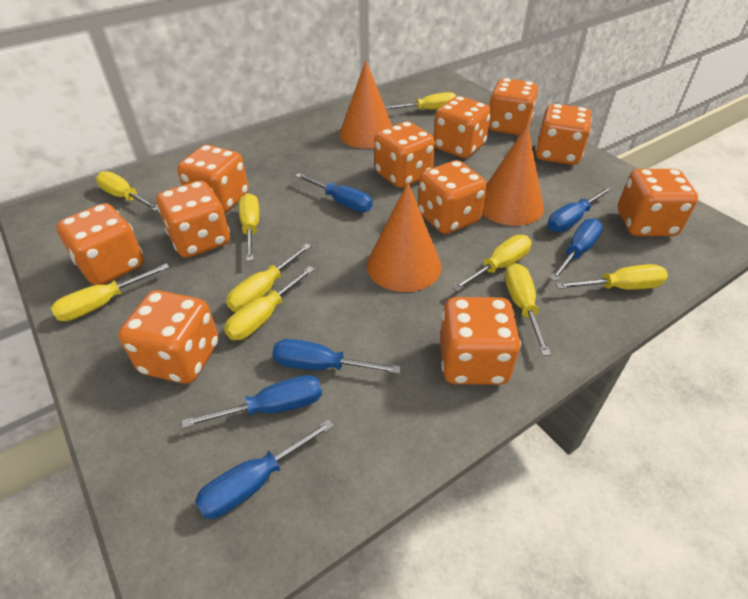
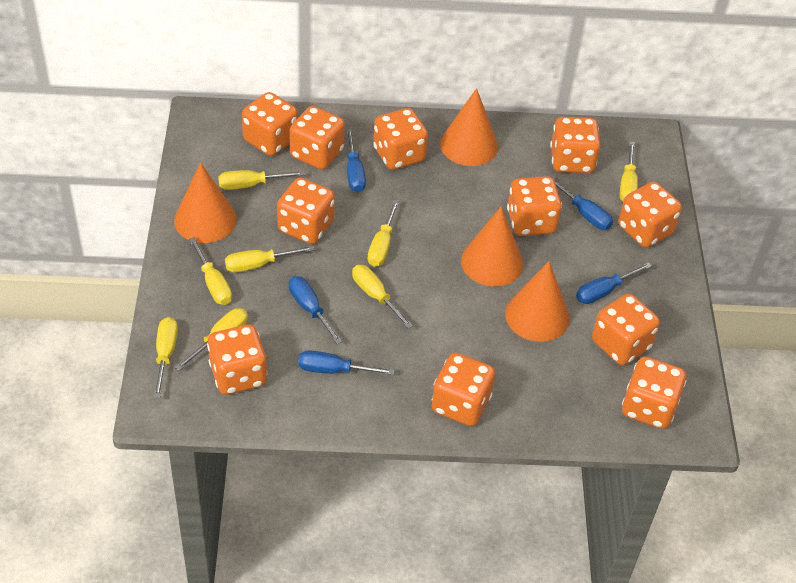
blue screwdriver: [182,375,322,428] [195,420,334,519] [272,339,401,374] [295,173,373,212] [547,187,613,232] [550,218,603,281] = 6 -> [289,276,342,344] [298,350,394,375] [346,129,366,192] [549,176,613,230] [576,262,652,304] = 5
orange cone: [339,60,392,149] [367,182,442,292] [482,125,544,226] = 3 -> [174,162,237,243] [440,88,498,166] [461,206,523,287] [505,261,570,342] = 4
yellow screwdriver: [51,263,170,321] [96,171,157,211] [224,266,315,340] [226,243,312,312] [239,193,259,261] [385,92,456,110] [452,235,531,292] [505,263,551,356] [555,264,668,290] = 9 -> [154,317,178,398] [175,308,248,371] [189,237,232,305] [218,170,304,190] [225,246,314,272] [352,265,413,329] [368,200,399,267] [620,142,638,201] = 8

